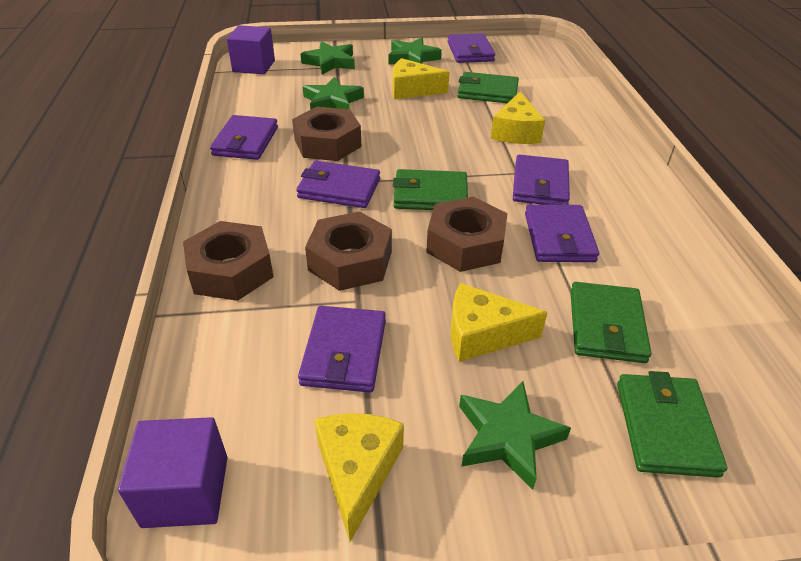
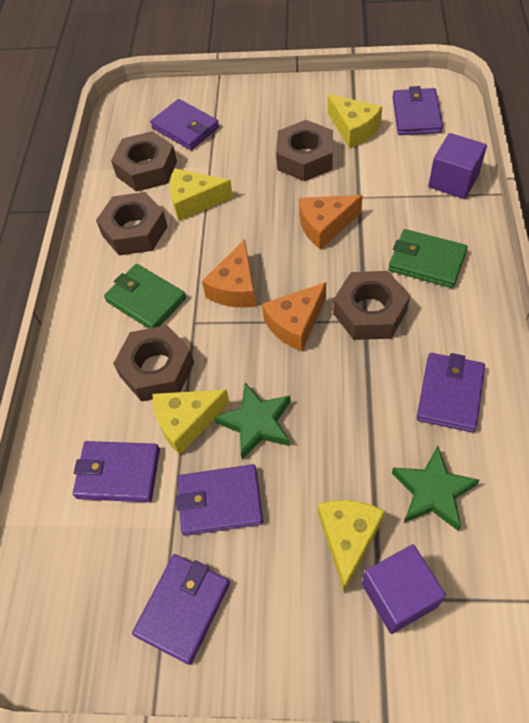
brown nut: [183,221,274,301] [292,107,361,161] [305,211,392,291] [426,197,508,272] = 4 -> [96,192,168,255] [111,131,177,192] [113,325,194,402] [276,120,333,181] [333,271,410,340] = 5
green star: [301,41,355,75] [303,77,364,110] [388,38,442,65] [459,381,571,490] = 4 -> [214,383,291,460] [392,446,480,531] = 2
green wallet: [393,169,468,210] [458,72,519,103] [570,282,651,363] [617,371,727,478] = 4 -> [104,264,186,329] [388,229,468,288] = 2
orange cheese: none = 0 -> [202,239,256,308] [262,282,326,351] [299,195,363,249] = 3

